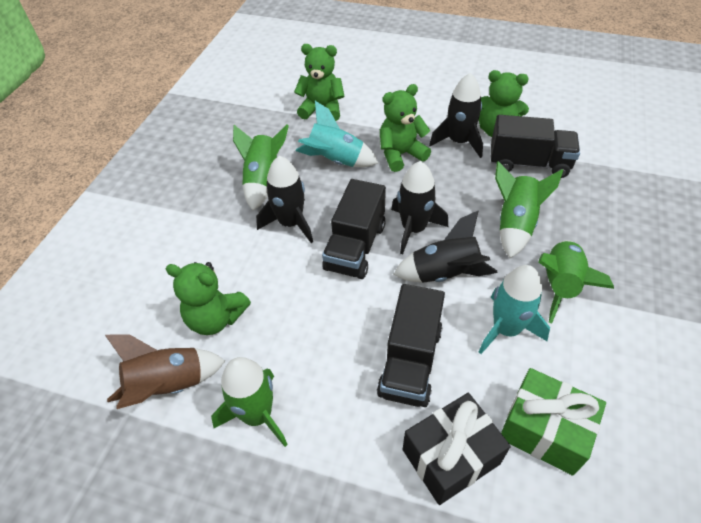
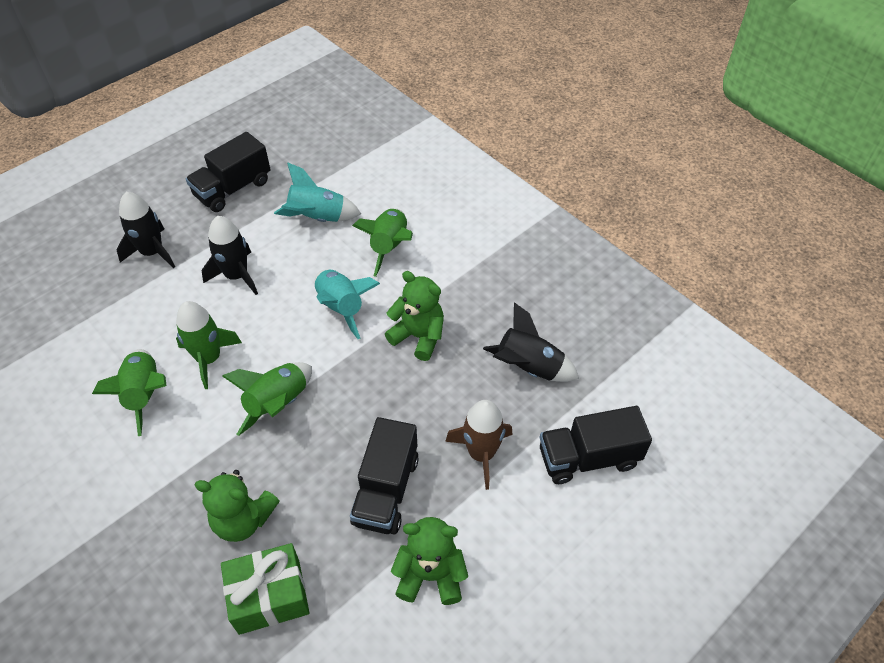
black gift: [403,393,511,505] = 1 -> none = 0
black rocket: [256,156,313,243] [391,161,448,254] [393,211,498,283] [429,73,483,158] = 4 -> [116,192,175,268] [202,216,258,295] [483,302,579,382] = 3
green teddy bear: [165,262,251,335] [294,44,345,121] [380,84,431,172] [479,70,529,137] = 4 -> [194,470,279,542] [385,271,444,361] [391,517,468,605] = 3

